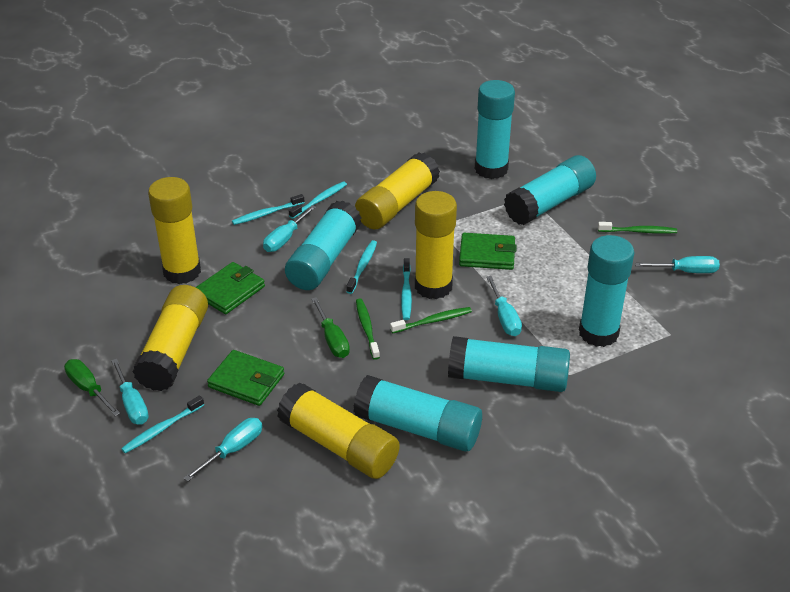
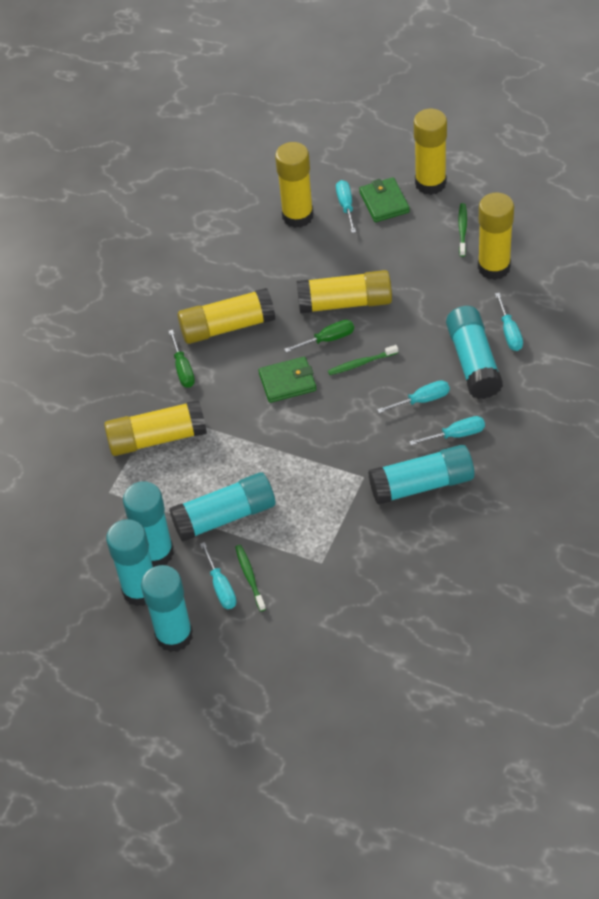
green wallet: [196,262,265,314] [207,350,284,406] [459,233,517,270] = 3 -> [258,357,316,403] [359,177,410,222] = 2
turquoise toothbrush: [121,395,204,453] [232,194,304,225] [289,181,347,219] [346,240,377,294] [401,258,412,320] = 5 -> none = 0
yellow glue stick: [133,285,208,391] [148,177,201,284] [277,382,400,479] [355,152,440,229] [415,191,457,299] = 5 -> [104,400,207,456] [178,288,275,344] [275,142,313,228] [297,270,392,314] [414,109,447,195] [478,193,514,280] = 6

